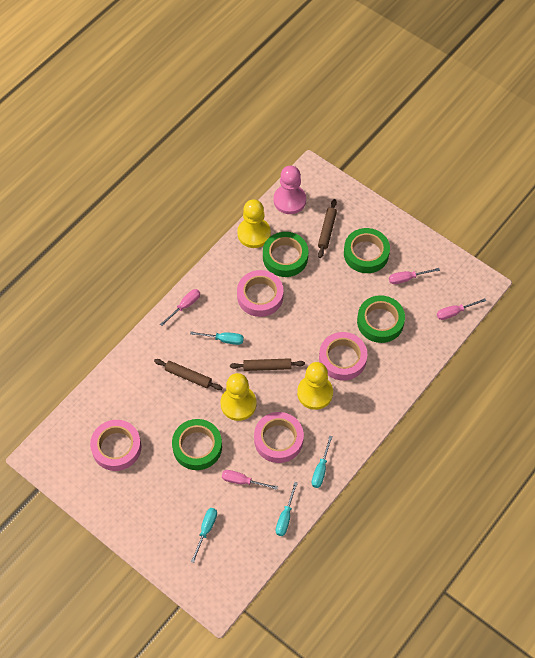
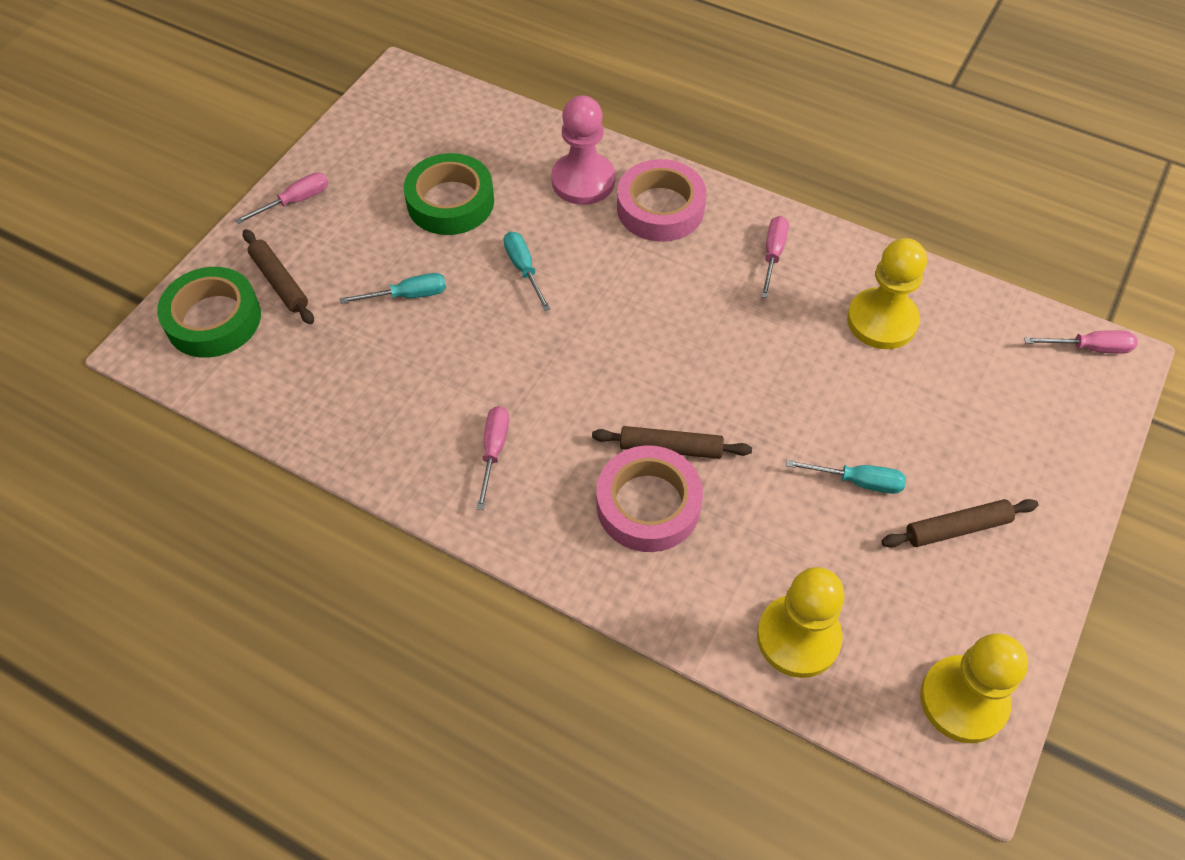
green tape: [172,419,222,470] [263,232,308,277] [344,228,390,273] [357,295,405,343] = 4 -> [157,267,261,358] [404,153,494,235] = 2
pink tape: [90,420,141,471] [237,270,284,317] [254,412,304,463] [319,332,367,380] = 4 -> [596,445,703,552] [617,159,706,242] = 2
turquoise screwdriver: [190,331,244,345] [191,508,217,563] [276,482,298,536] [312,435,333,488] = 4 -> [340,273,446,304] [503,232,551,311] [786,460,906,494] = 3

